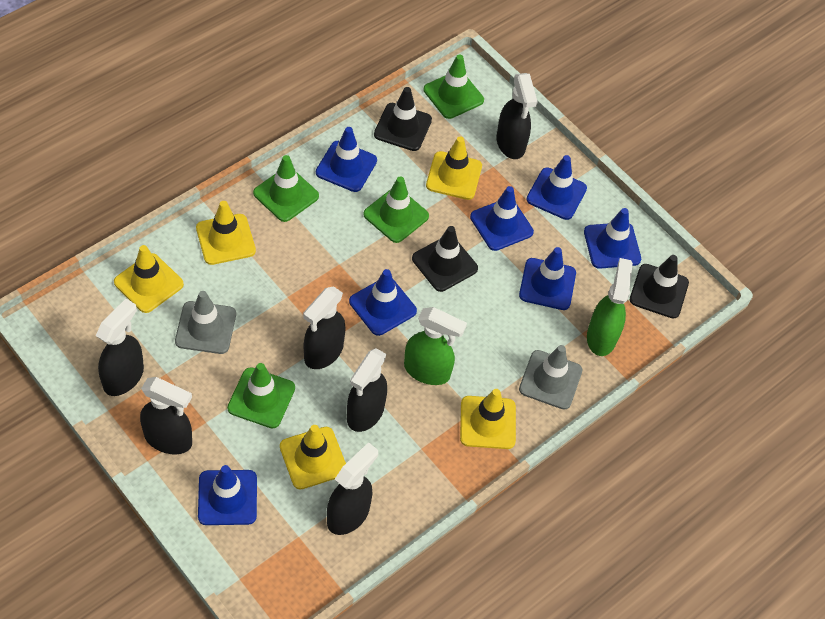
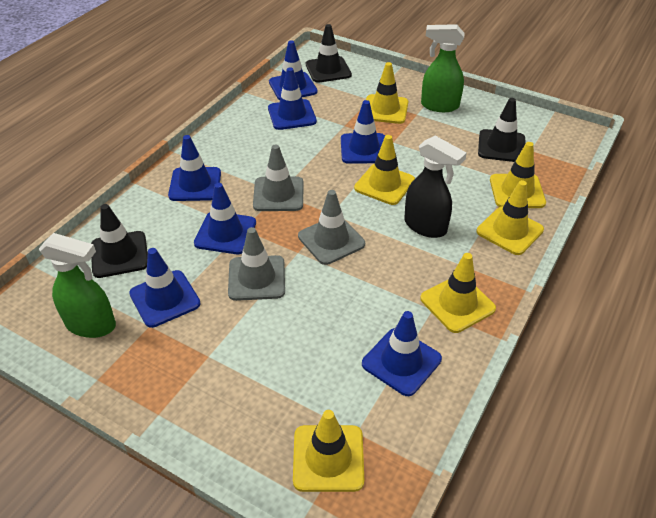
black spray bottle: [96,299,144,396] [140,377,192,454] [303,286,346,369] [327,442,378,535] [347,348,387,432] [496,73,538,159] = 6 -> [404,136,467,238] = 1
green traffic cone: [227,363,295,428] [253,155,319,222] [363,176,429,243] [424,54,484,119] = 4 -> none = 0
grey traffic cone: [175,291,236,354] [519,345,583,410] = 2 -> [228,227,285,301] [253,145,303,211] [298,190,365,265] = 3
yellow traffic cone: [114,245,184,313] [196,201,256,265] [280,425,346,490] [426,136,482,200] [460,389,516,449] = 5 -> [293,410,364,492] [354,135,415,205] [366,62,409,124] [420,253,496,333] [476,180,544,255] [490,142,546,208] = 6

